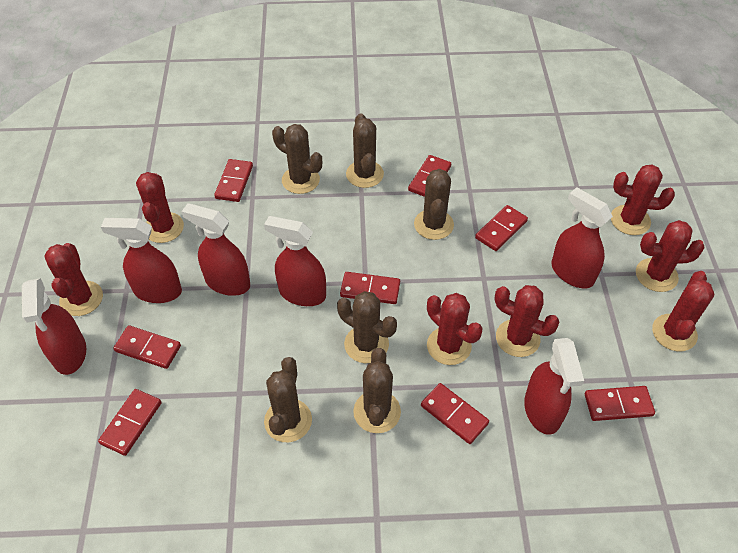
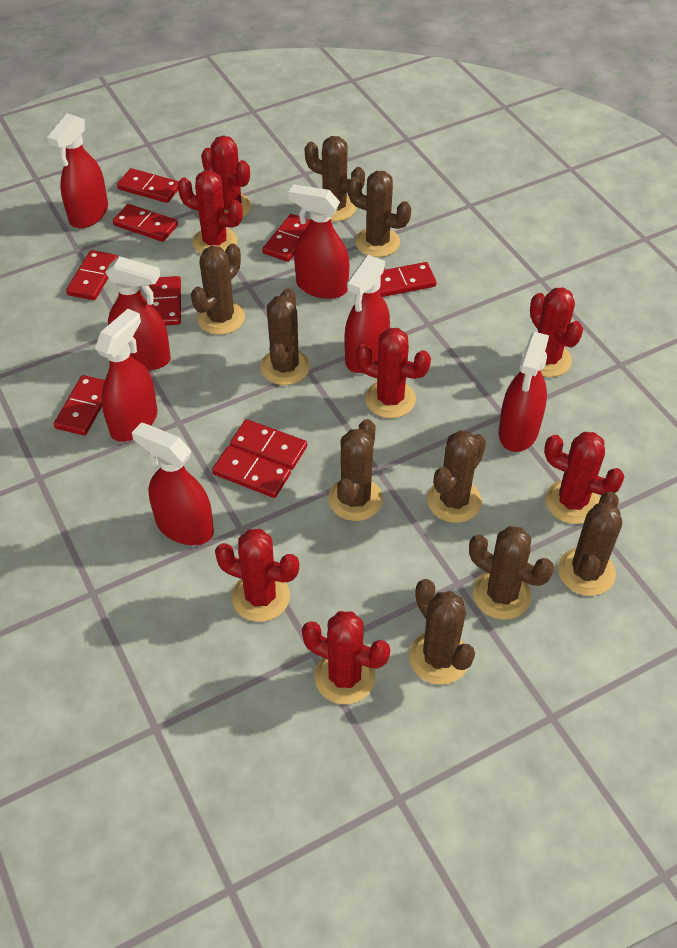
brown cactus: [264,357,312,442] [272,124,322,194] [337,291,397,363] [346,113,384,188] [353,348,401,433] [414,169,454,240] = 6 -> [191,243,245,335] [260,288,310,385] [305,136,365,221] [328,419,383,521] [347,171,411,257] [409,579,475,685] [427,430,486,523] [469,526,554,620] [558,491,622,596] = 9
red domino: [98,389,162,456] [113,325,181,369] [214,159,253,202] [340,272,400,304] [408,155,451,197] [421,383,489,444] [475,205,528,251] [585,386,655,421] = 8 -> [54,375,105,435] [66,250,118,300] [113,204,178,242] [117,168,179,203] [149,276,181,325] [212,445,291,498] [230,419,307,470] [263,214,310,262] [378,262,437,297] = 9
red spray bottle: [22,278,86,375] [101,218,182,303] [181,203,250,296] [264,216,326,306] [524,338,584,435] [551,188,613,288] = 6 -> [47,113,108,228] [95,309,157,442] [105,256,171,370] [132,423,214,545] [288,184,349,299] [344,255,390,373] [499,332,549,452] = 7

